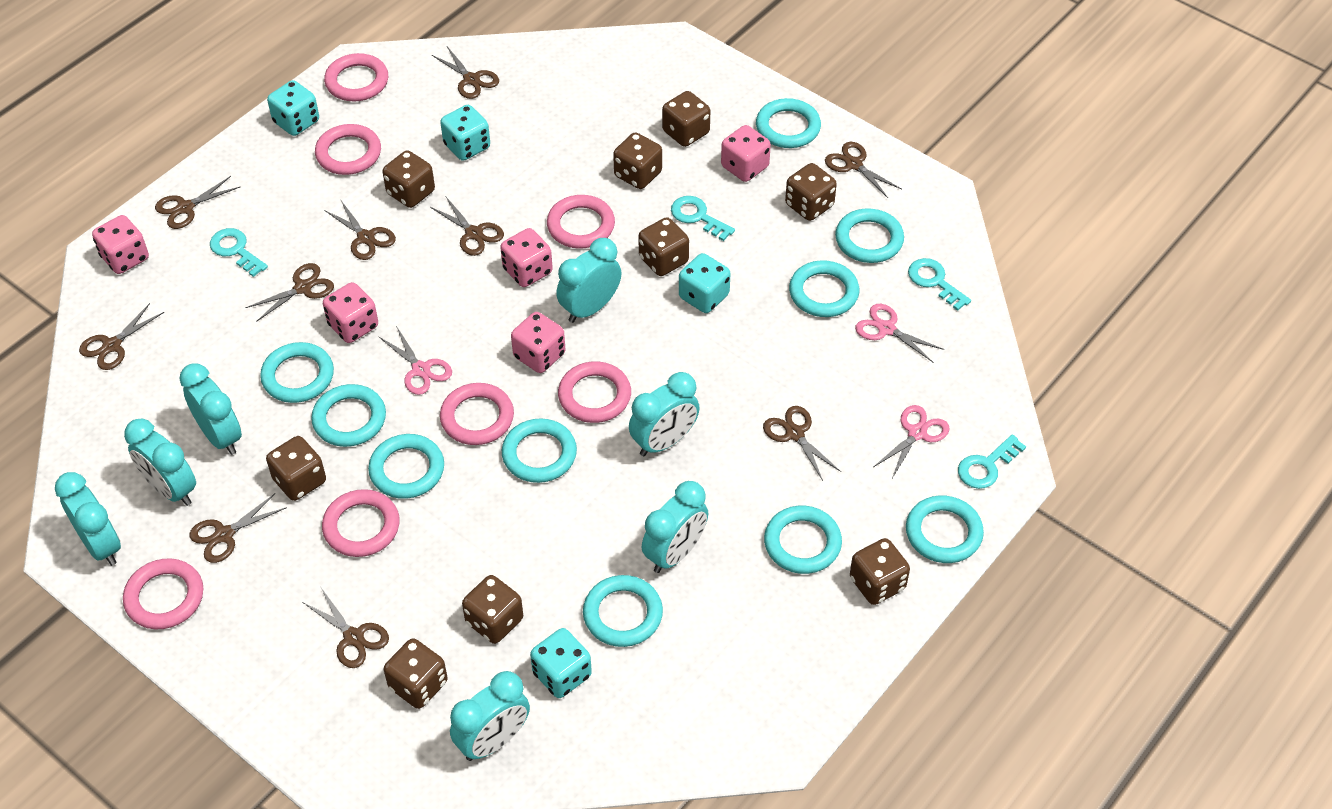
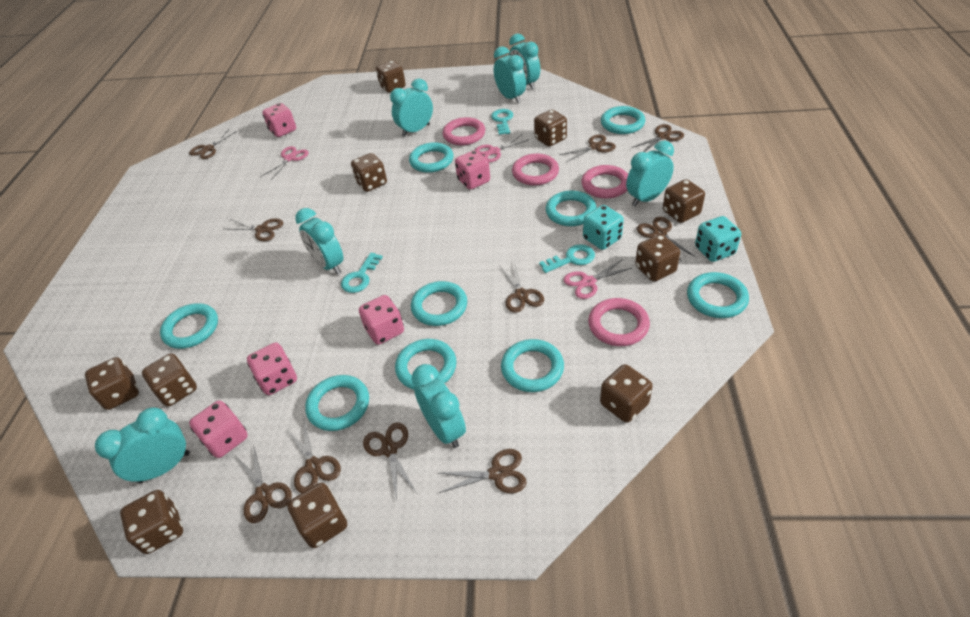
brown dice: [266,436,326,501] [383,150,435,208] [384,638,448,709] [462,575,523,644] [613,133,662,189] [638,217,689,276] [662,91,710,147] [785,163,837,221] [850,538,910,605] = 9 -> [85,357,139,410] [120,490,183,554] [142,353,197,406] [288,483,347,548] [351,153,387,192] [376,61,406,93] [534,110,567,147] [600,364,653,423] [635,234,680,281] [663,179,705,223] = 10
pink ring: [123,558,203,629] [315,124,381,175] [322,489,400,557] [324,53,388,101] [440,383,514,445] [547,195,615,249] [558,361,631,423] = 7 -> [443,117,485,145] [512,154,559,186] [581,165,628,199] [588,298,650,346] = 4
turquoise dice: [267,80,319,136] [440,105,490,161] [530,628,592,698] [679,253,730,313] = 4 -> [583,205,624,250] [695,216,741,262] = 2
turquoise key: [210,228,268,277] [671,196,735,241] [908,258,971,311] [958,434,1026,489] = 4 -> [341,253,383,293] [491,109,513,135] [539,244,595,273] = 3
turquoise ring: [260,342,334,403] [311,384,386,447] [368,434,444,499] [502,418,577,483] [583,575,663,647] [756,98,821,148] [764,506,842,574] [789,260,859,317] [835,208,904,263] [906,495,984,563] = 10 -> [160,303,218,349] [305,375,369,431] [395,339,457,390] [409,142,454,173] [411,281,467,326] [501,339,564,392] [546,190,596,226] [601,106,645,134] [687,272,749,318] = 9

